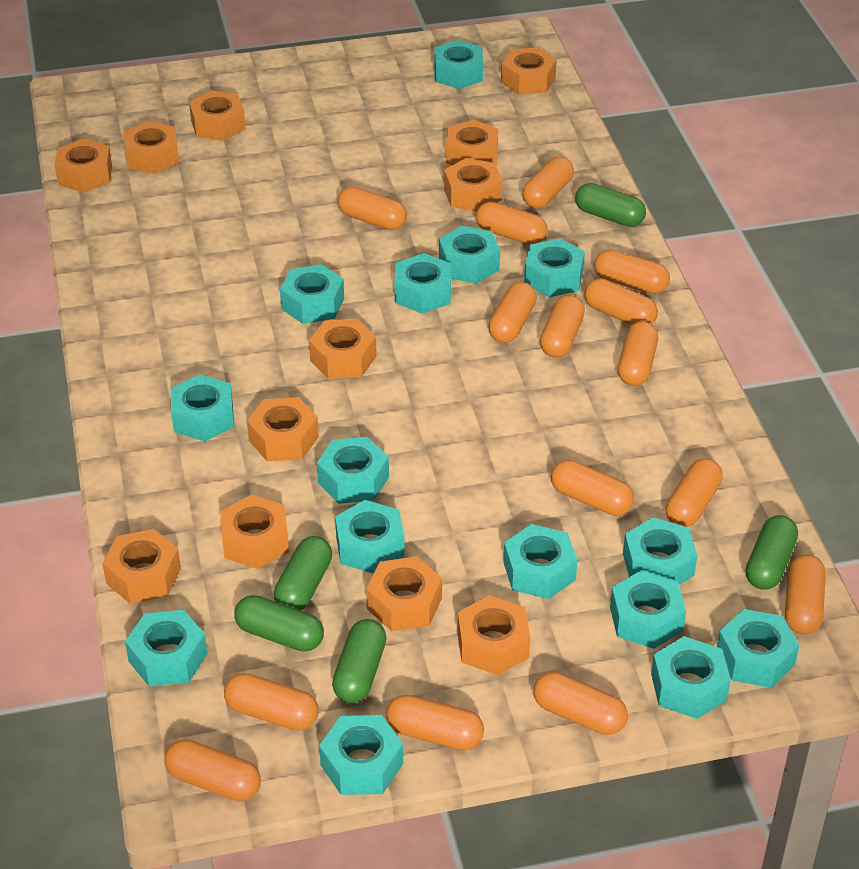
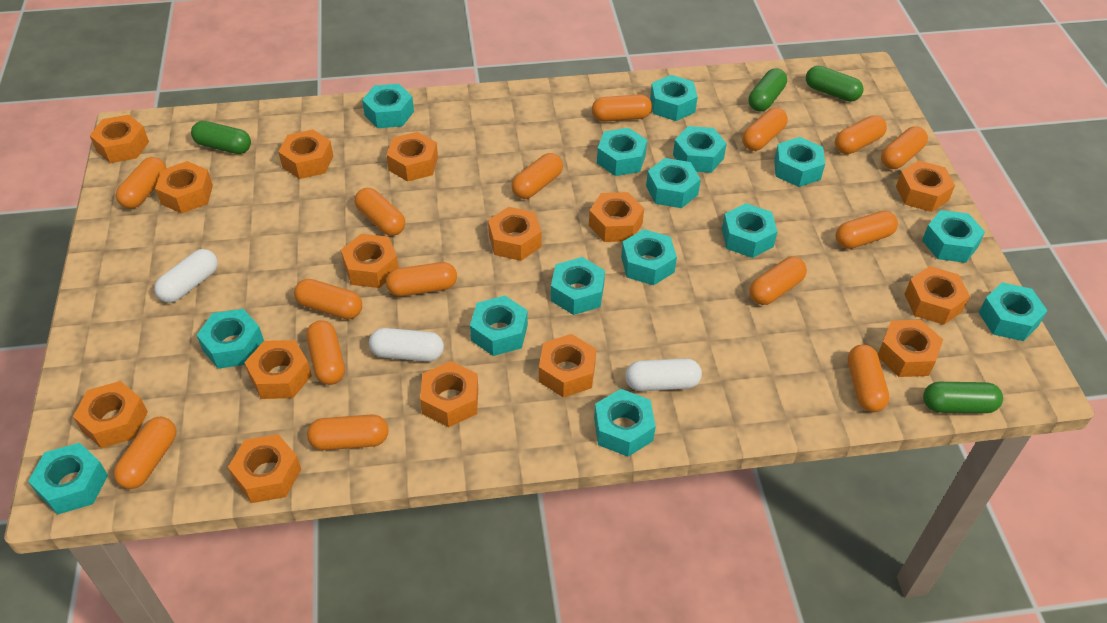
green capsule: [234,595,324,652] [274,536,332,610] [332,619,386,703] [575,183,646,227] [746,515,798,590] = 5 -> [191,121,251,154] [749,68,787,111] [806,66,863,102] [923,382,1003,413] = 4
orange nut: [55,138,112,193] [102,529,181,604] [123,121,179,174] [189,90,246,141] [220,495,289,569] [247,397,319,461] [309,319,377,379] [366,556,442,631] [444,158,503,212] [446,120,498,166] [457,595,530,675] [501,47,557,95] = 12 -> [73,381,148,448] [90,115,149,163] [155,161,213,214] [228,434,301,503] [244,340,312,399] [278,129,333,179] [341,234,399,288] [386,132,438,182] [420,361,478,427] [488,207,542,261] [539,334,596,397] [589,192,644,242] [878,320,943,377] [896,161,955,212] [905,266,970,325] = 15
white capsule: none = 0 -> [154,249,218,303] [369,328,444,362] [625,358,702,391] = 3

